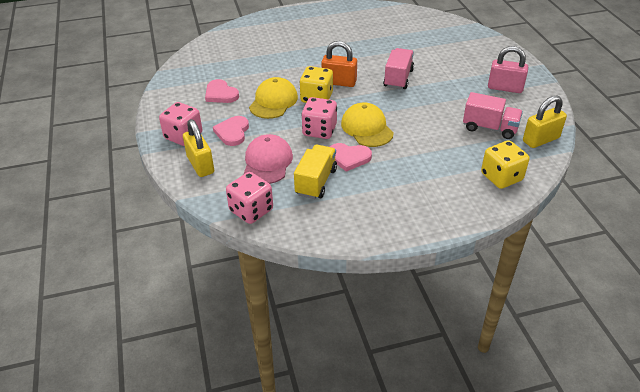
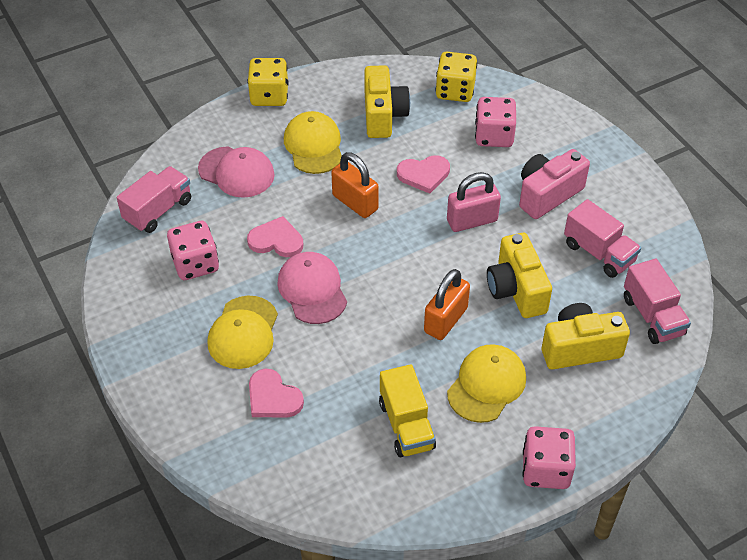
orange padlock: [321,41,357,87] = 1 -> [331,152,379,218] [424,269,470,340] = 2
pink camera: none = 0 -> [519,149,590,219] = 1
pink cap: [244,134,293,184] = 1 -> [198,146,275,198] [277,252,347,324] = 2
pink truck: [383,48,414,89] [463,92,523,139] = 2 -> [117,166,191,233] [564,199,641,278] [624,259,691,344] = 3
yellow camera: none = 0 -> [364,65,410,138] [487,233,552,318] [542,303,630,369] = 3
yellow cap: [249,77,298,119] [341,102,394,147] = 2 -> [207,296,278,369] [284,111,342,174] [447,344,526,423] = 3
yellow padlock: [183,119,214,177] [523,95,567,148] = 2 -> none = 0

